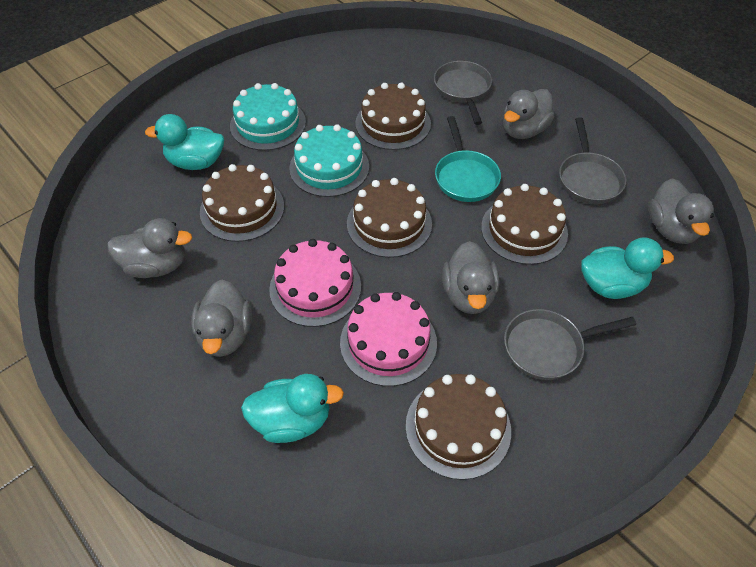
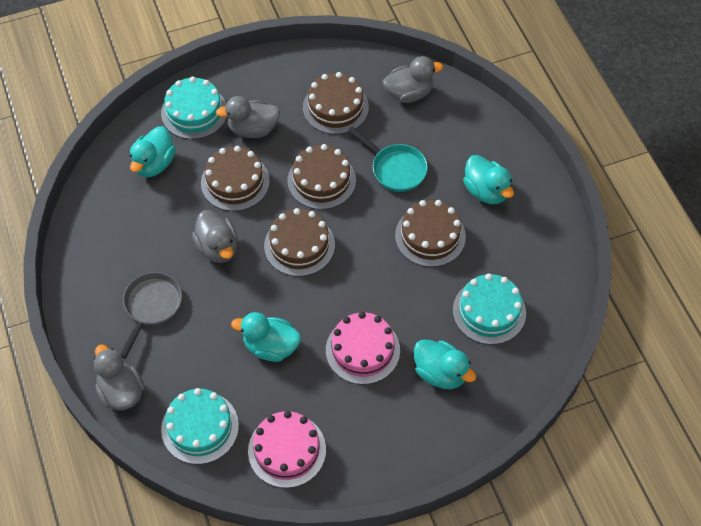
grey duck: [107,218,192,278] [191,280,252,357] [442,241,499,314] [503,89,554,139] [648,178,714,244] = 5 -> [94,344,145,410] [192,210,238,263] [216,96,280,138] [383,56,443,103] = 4
grey pan: [434,61,492,125] [504,309,636,380] [559,117,626,204] = 3 -> [120,272,182,359] = 1
turquoise cake: [230,83,306,151] [289,124,369,197] = 2 -> [161,76,227,139] [161,388,239,464] [453,273,526,345] = 3
turquoise duck: [145,114,224,170] [241,374,344,443] [581,237,674,299] = 3 -> [130,126,176,177] [231,312,301,362] [414,339,476,389] [463,155,514,204] = 4

